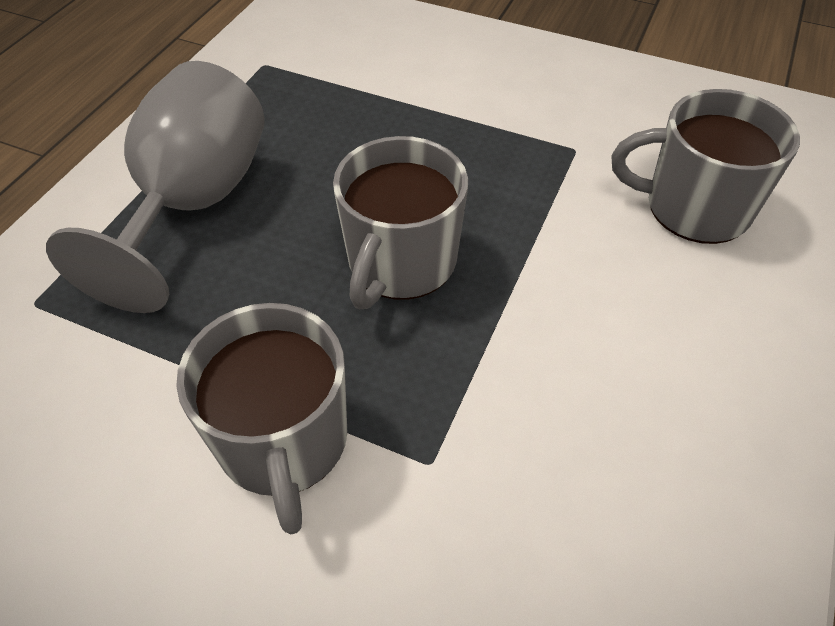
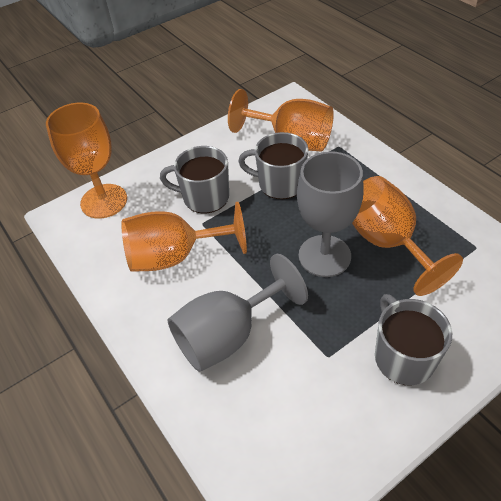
grey goblet: [46,61,265,313] = 1 -> [168,254,308,372] [297,151,363,277] = 2
orange goblet: none = 0 -> [46,103,127,218] [121,202,247,272] [228,89,334,152] [352,176,463,296] = 4

